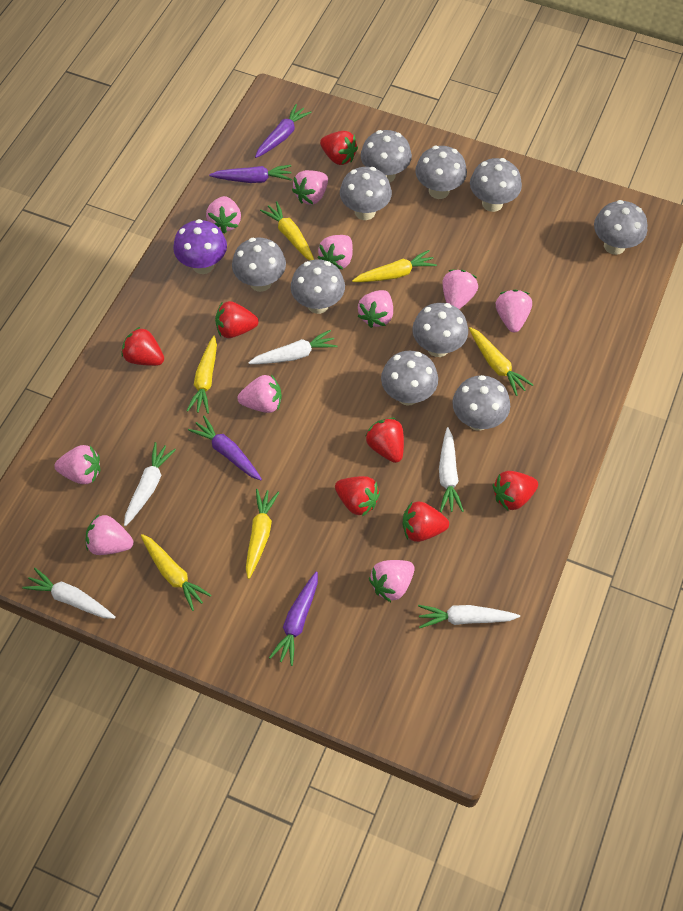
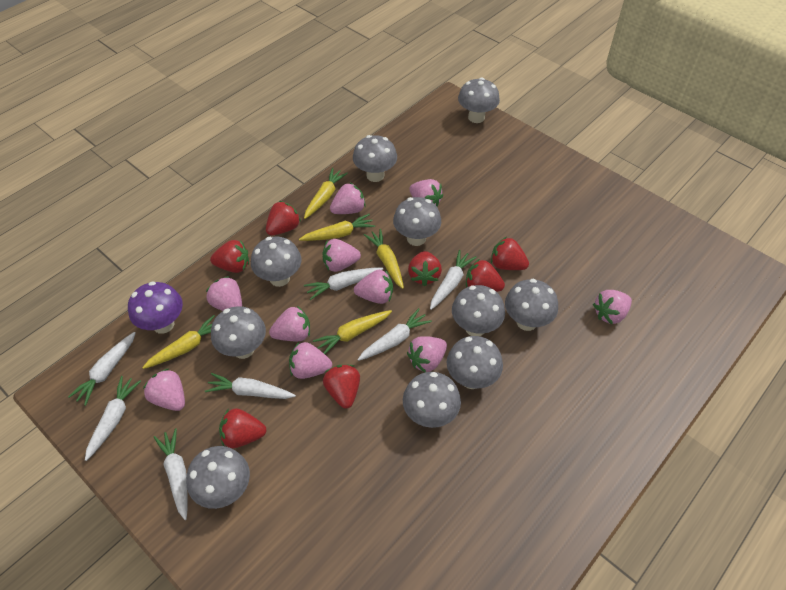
purple carrot: [188,416,262,481] [209,165,292,183] [255,104,312,158] [269,572,318,666] = 4 -> none = 0
white carrot: [22,568,116,619] [124,442,176,526] [248,330,337,364] [418,605,520,628] [439,427,464,512] = 5 -> [68,332,136,406] [85,376,141,461] [154,428,188,520] [205,373,296,399] [304,268,383,300] [358,308,432,361] [430,250,477,310] = 7
yellow carrot: [141,534,212,611] [187,336,217,414] [246,489,279,579] [260,201,314,260] [352,250,437,282] [469,327,533,396] = 6 -> [142,315,215,369] [299,214,375,241] [304,168,348,219] [313,310,392,354] [364,229,404,289] = 5

